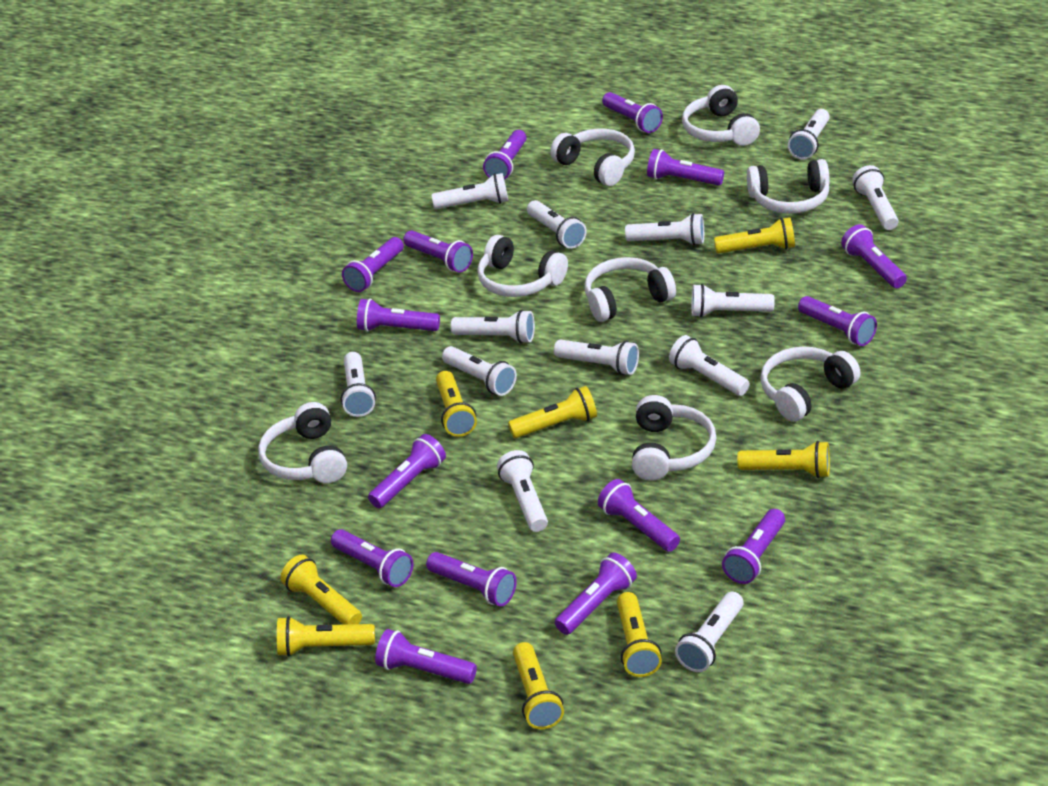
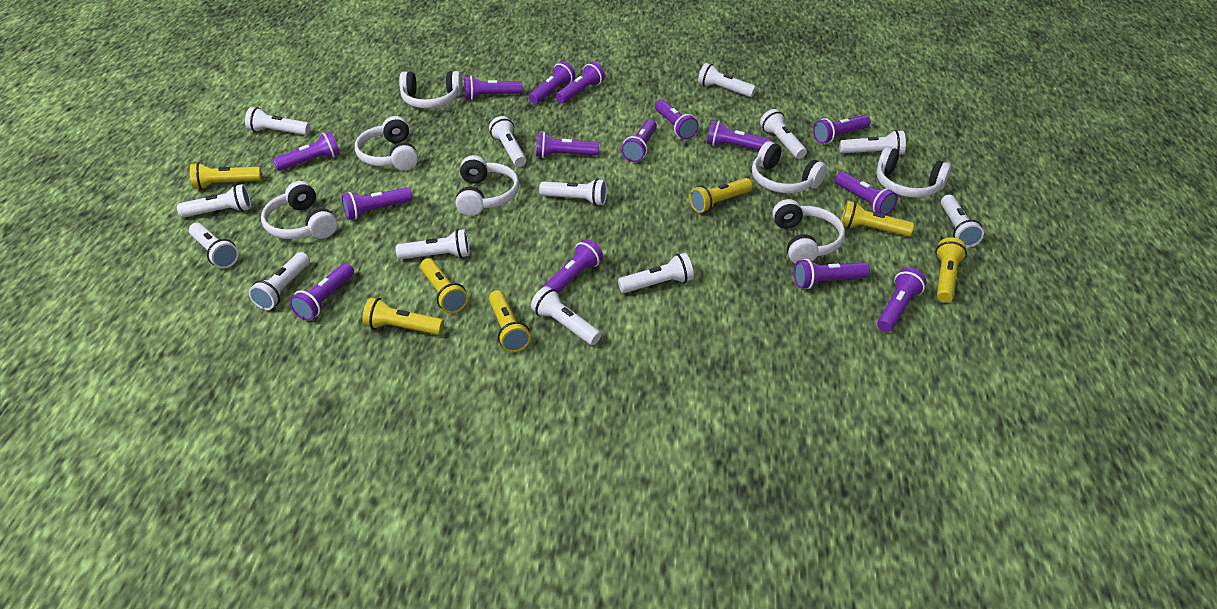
white headphones: [258,402,347,483] [477,235,568,297] [550,129,635,186] [585,257,676,322] [632,395,716,481] [682,85,760,146] [747,159,830,213] [760,346,861,422] = 8 -> [261,181,337,239] [355,116,418,170] [399,71,462,108] [456,155,519,216] [752,141,827,193] [772,199,845,264] [877,147,951,198] = 7
yellow flashlight: [277,616,375,657] [281,555,362,625] [436,371,477,437] [508,386,597,438] [513,642,564,729] [617,592,662,677] [714,217,795,254] [737,441,830,478] = 8 -> [190,163,262,190] [363,297,444,335] [420,258,468,313] [489,290,531,352] [690,178,752,213] [841,200,914,236] [936,237,967,303] = 7

